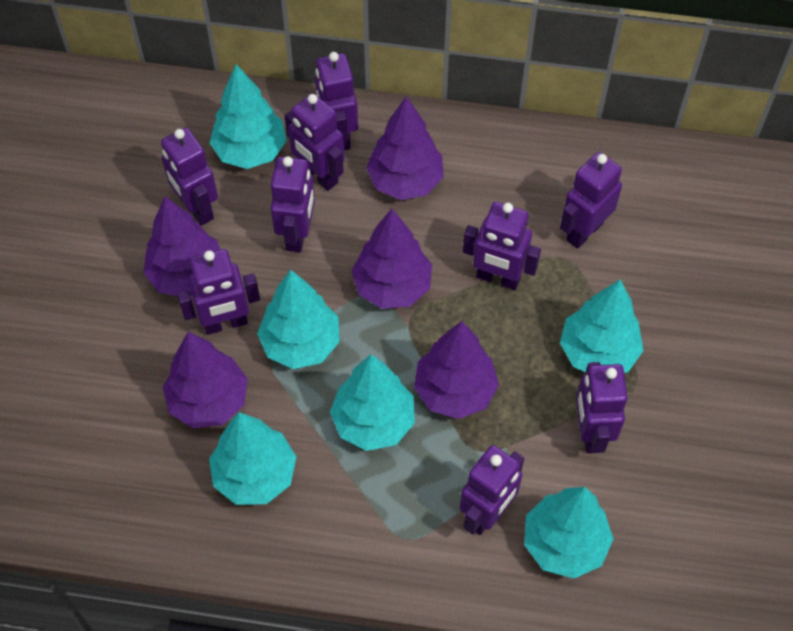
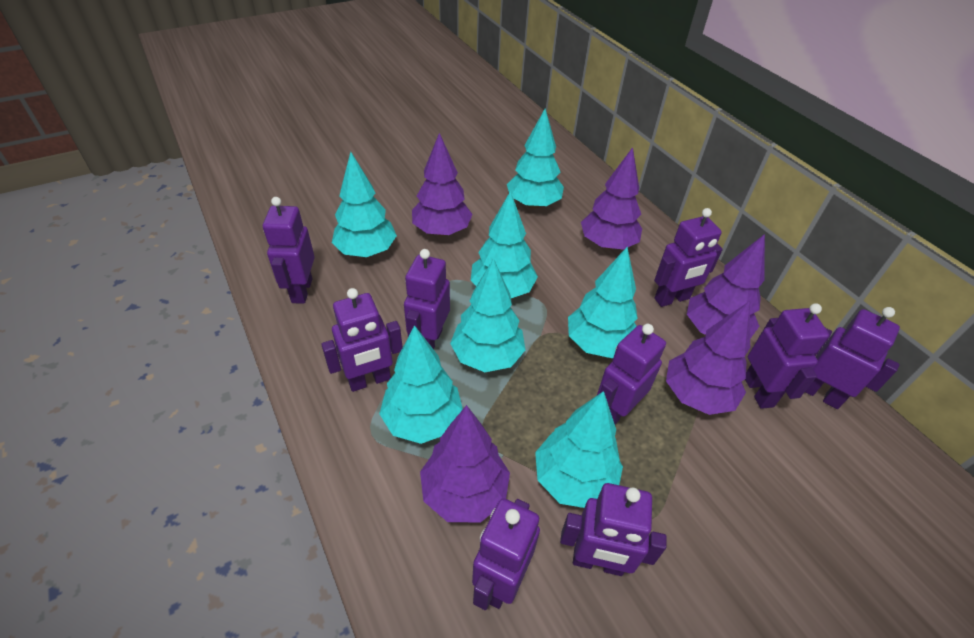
turquoise tree: [209,412,296,505] [210,64,286,169] [257,270,340,369] [330,354,415,451] [524,487,614,579] [560,279,644,373] = 6 -> [332,152,397,257] [379,325,463,444] [450,258,525,372] [470,191,538,298] [507,109,564,209] [535,391,623,508] [568,247,638,358] = 7

